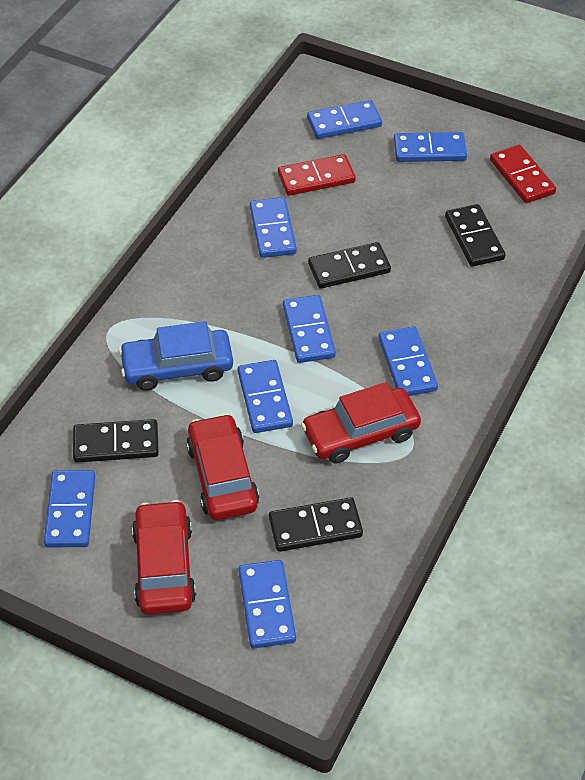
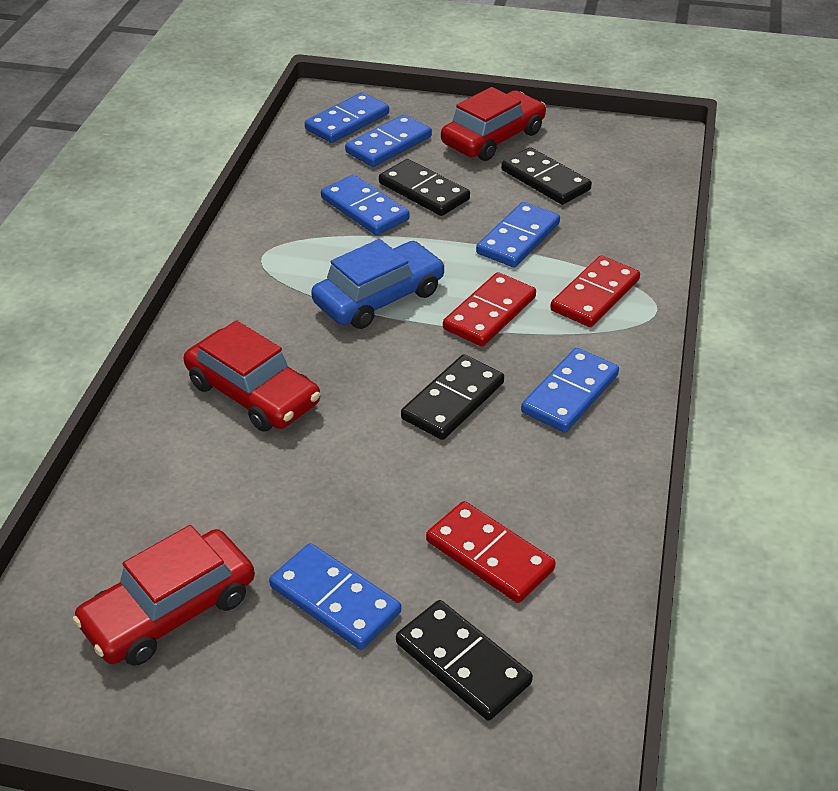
blue domino: [44,470,95,547] [238,360,293,433] [239,560,296,649] [250,197,297,258] [283,295,336,363] [307,100,382,139] [378,326,438,396] [394,132,467,162] = 8 -> [269,543,401,650] [305,92,389,143] [321,175,409,235] [345,114,432,167] [476,202,560,267] [521,348,619,432] = 6
red domino: [278,154,356,196] [490,145,556,203] = 2 -> [426,501,556,603] [443,272,536,346] [550,256,640,327] = 3

